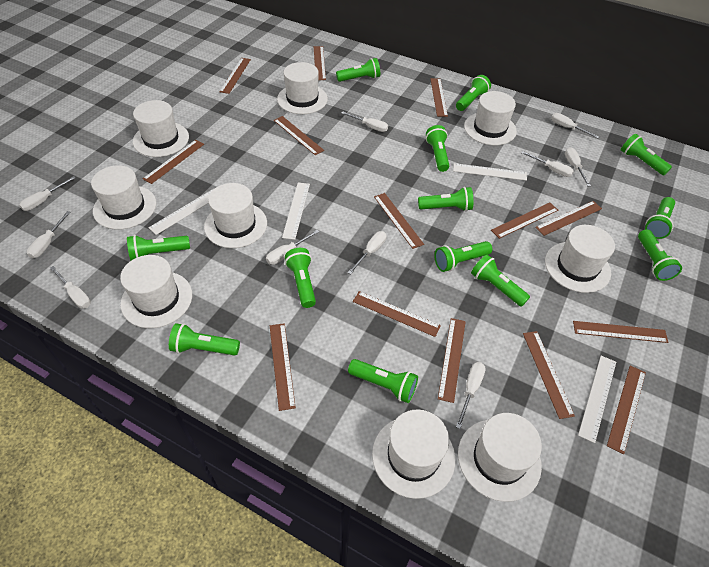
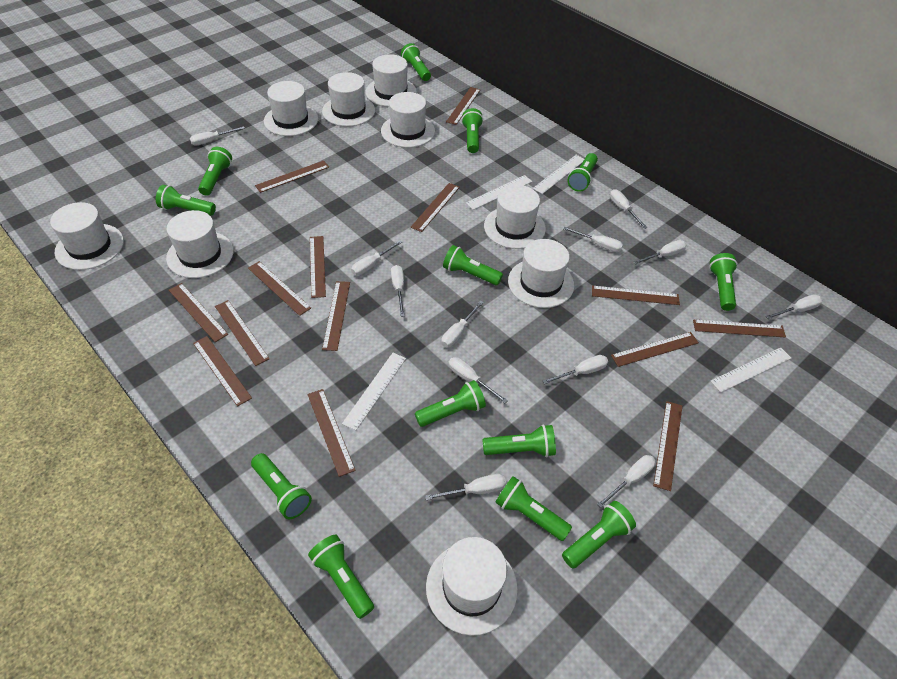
white screwdriver: [19,176,76,211] [27,211,71,258] [50,266,91,309] [266,230,319,265] [341,111,388,132] [347,231,386,274] [456,362,486,429] [521,151,574,177] [551,113,599,139] [565,147,591,186] = 10 -> [190,126,245,145] [351,240,402,276] [391,265,405,317] [425,474,506,500] [441,300,484,348] [448,357,508,403] [543,355,608,384] [563,227,623,252] [597,455,656,508] [610,189,648,229] [633,240,687,265] [766,294,822,319] = 12

